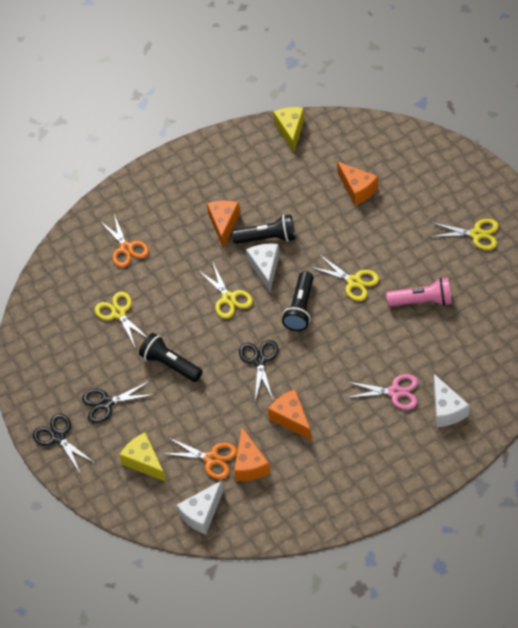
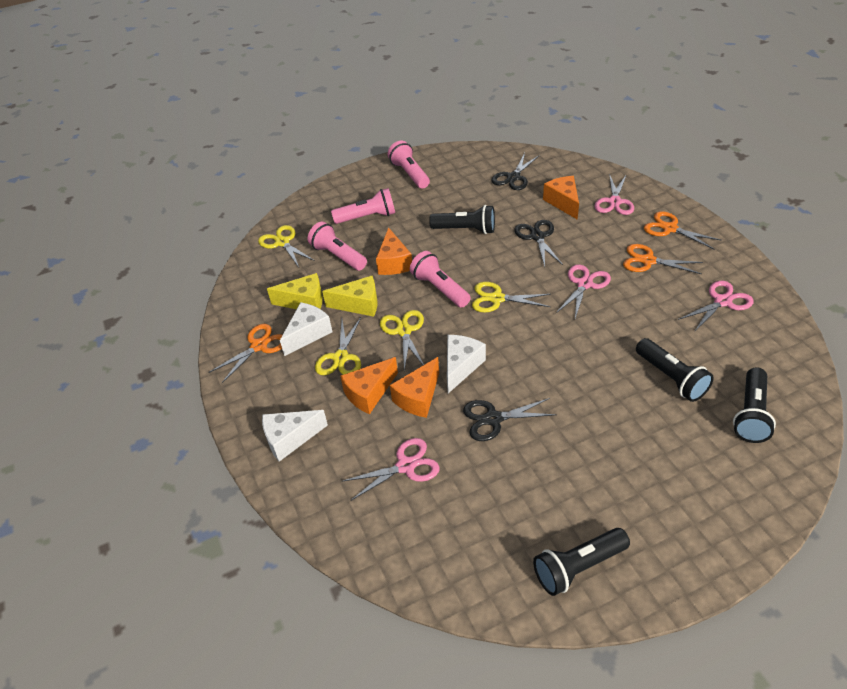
black flashlight: [139,333,202,382] [232,214,295,244] [282,271,313,331] = 3 -> [429,205,495,234] [533,528,630,596] [636,338,714,402] [733,367,776,443] = 4
orange scissors: [99,214,149,268] [161,438,237,479] = 2 -> [209,324,282,383] [623,244,703,274] [644,211,722,249] = 3
pink flashlight: [386,278,452,306] = 1 -> [308,222,367,271] [331,188,395,224] [388,141,430,189] [410,251,471,308] = 4
pink scissors: [346,374,418,410] = 1 -> [343,438,440,500] [556,264,611,318] [594,174,634,215] [678,281,754,332] = 4

